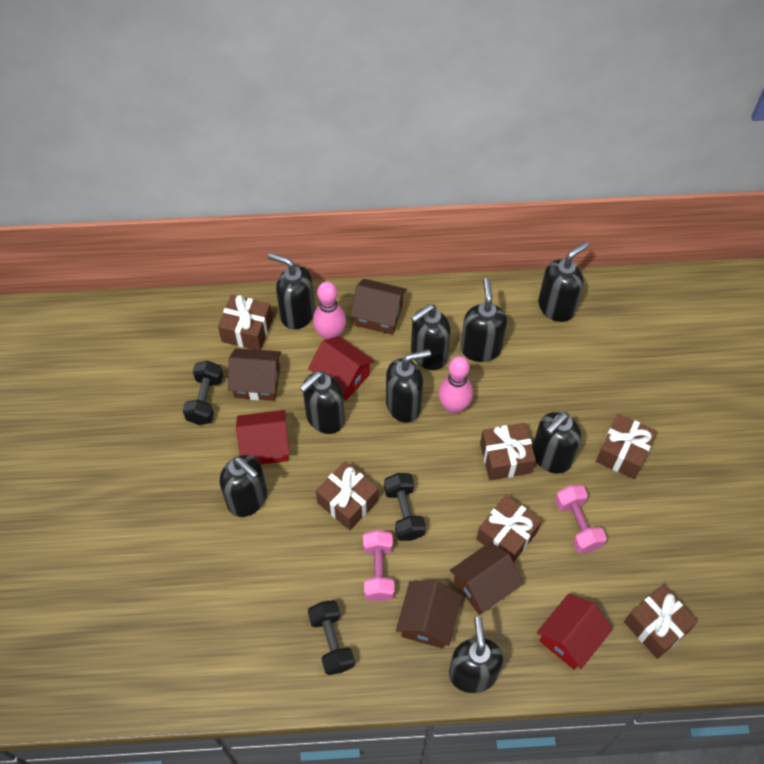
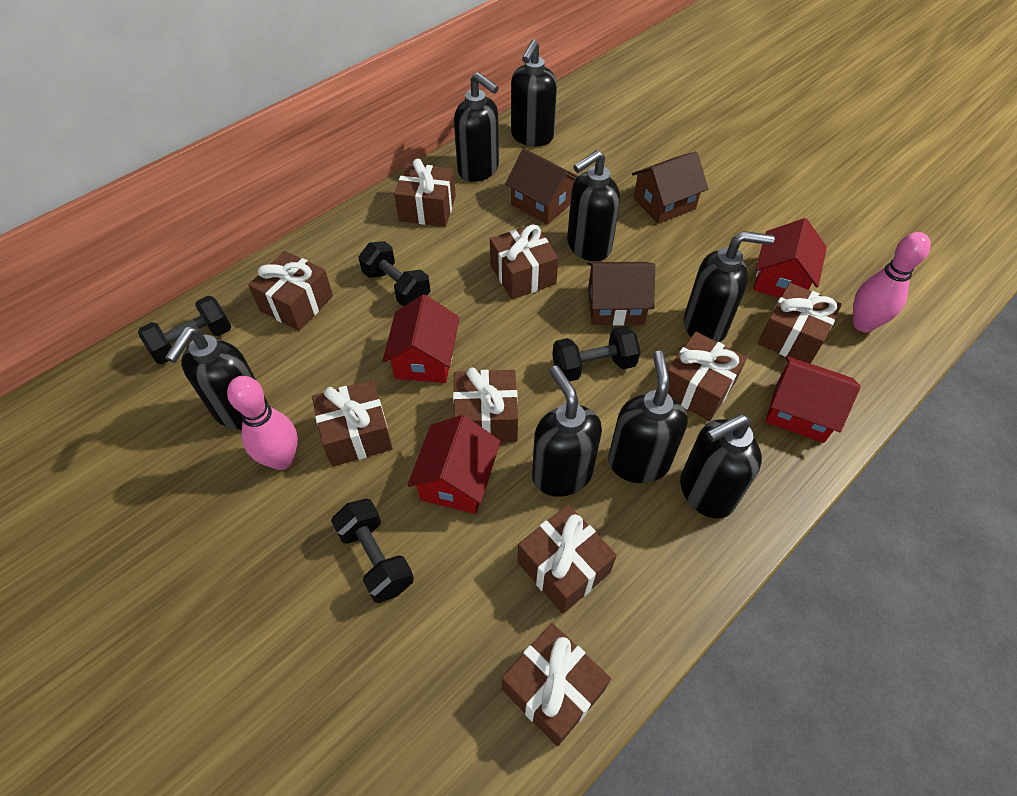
black dumbbell: [183,361,223,425] [308,600,355,675] [384,473,426,541] = 3 -> [138,296,231,364] [331,499,414,603] [359,241,430,307] [552,326,641,382] = 4
black soap dispenser: [220,455,267,517] [268,253,315,330] [300,371,345,434] [386,349,431,423] [411,304,450,370] [449,617,503,693] [461,278,507,362] [532,412,581,474] [538,241,589,322] = 9 -> [165,327,268,430] [454,72,499,182] [511,40,557,146] [532,366,602,497] [567,150,620,261] [608,351,687,483] [680,414,762,518] [684,231,775,342] = 8
brown gift: [218,295,273,350] [316,461,378,530] [476,495,541,562] [480,423,536,480] [596,414,657,479] [624,585,698,659] = 6 -> [248,251,333,331] [312,380,393,467] [394,159,456,227] [453,367,518,442] [490,224,559,300] [502,623,611,747] [518,504,617,614] [667,332,747,421] [758,283,842,364] = 9
brown house: [228,348,281,401] [350,279,407,335] [396,580,462,648] [450,542,524,615] = 4 -> [505,148,578,225] [587,262,655,326] [632,151,708,224] = 3
pink dumbbell: [363,530,395,602] [555,485,607,553] = 2 -> none = 0
red house: [236,410,290,464] [308,336,375,401] [537,594,613,669] = 3 -> [383,294,459,383] [408,415,500,514] [753,218,827,298] [766,356,861,443] = 4

